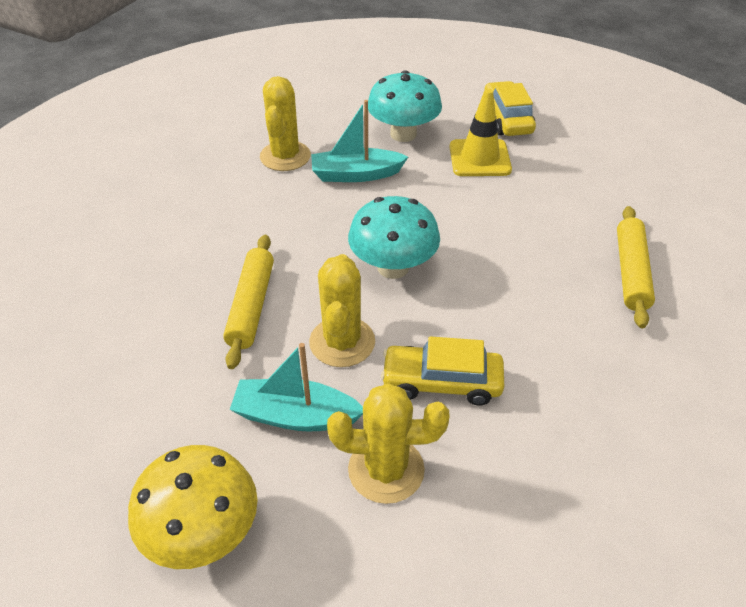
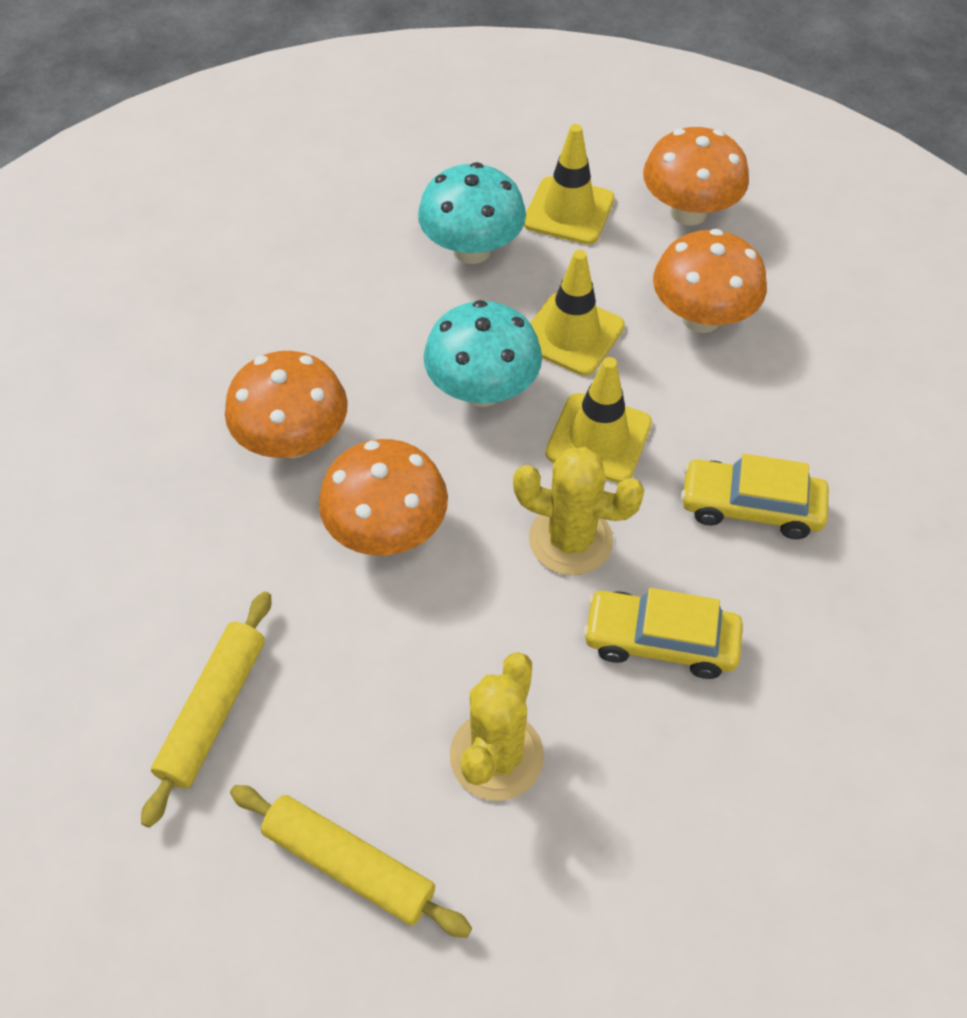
orange mushroom: none = 0 -> [225,351,348,458] [319,439,448,556] [643,127,749,226] [653,229,767,333] = 4
turquoise boat: [230,343,363,431] [311,100,408,182] = 2 -> none = 0
yellow cactus: [260,76,311,171] [309,254,375,367] [327,383,450,504] = 3 -> [450,652,544,801] [513,447,644,575] = 2
yellow mushroom: [128,445,258,569] = 1 -> none = 0
yellow traffic cone: [450,89,512,176] = 1 -> [524,124,615,245] [530,250,625,376] [546,357,652,483] = 3

